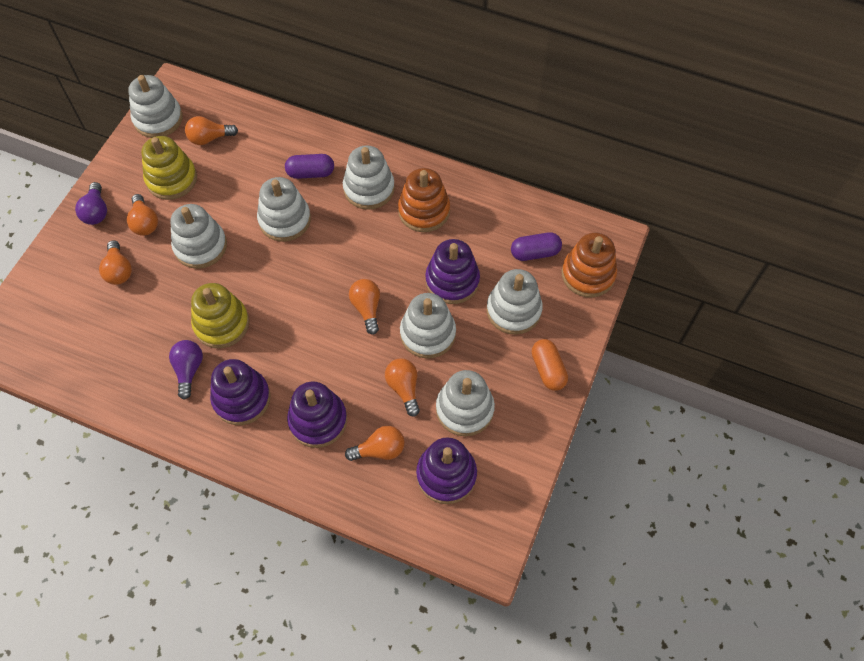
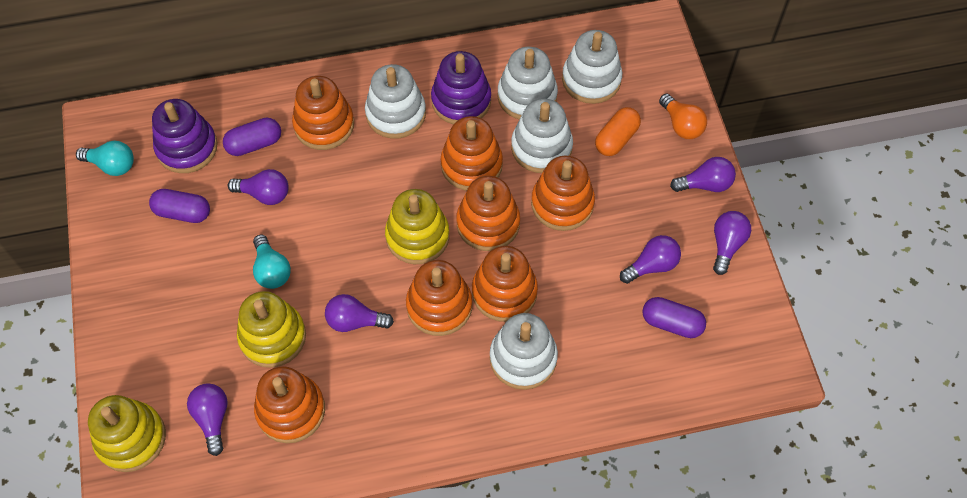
orange light bulb: [99,240,132,285] [127,194,158,236] [185,116,238,145] [345,426,405,461] [349,279,380,335] [385,358,420,417] = 6 -> [659,94,707,139] = 1
orange stacking toy: [398,168,450,232] [562,233,617,298] = 2 -> [254,366,325,443] [292,76,354,150] [406,260,472,336] [441,116,503,191] [456,176,520,251] [472,246,538,322] [531,156,595,231] = 7
purple capsule: [285,154,334,179] [511,232,562,261] = 2 -> [149,189,210,223] [223,118,281,156] [642,297,706,338] = 3
purple light bulb: [75,182,107,225] [169,340,203,400] = 2 -> [187,383,228,456] [228,169,289,205] [325,294,394,332] [620,235,681,284] [670,157,736,192] [713,211,751,275] = 6
purple stacking toy: [210,359,271,425] [287,381,347,448] [416,437,477,504] [425,239,480,304] = 4 -> [152,99,218,173] [431,51,491,124] = 2
turquoise light bulb: none = 0 -> [76,141,134,176] [253,235,291,289] = 2
white stacking toy: [128,75,183,138] [170,204,227,269] [257,177,311,242] [343,145,395,210] [400,293,456,358] [436,370,495,436] [487,269,543,335] = 7 -> [365,64,426,139] [490,313,558,390] [497,47,558,120] [511,99,573,173] [562,30,622,104] = 5
yellow stacking toy: [141,136,197,200] [191,283,249,348] = 2 -> [88,395,166,472] [237,291,306,368] [385,189,449,264] = 3

